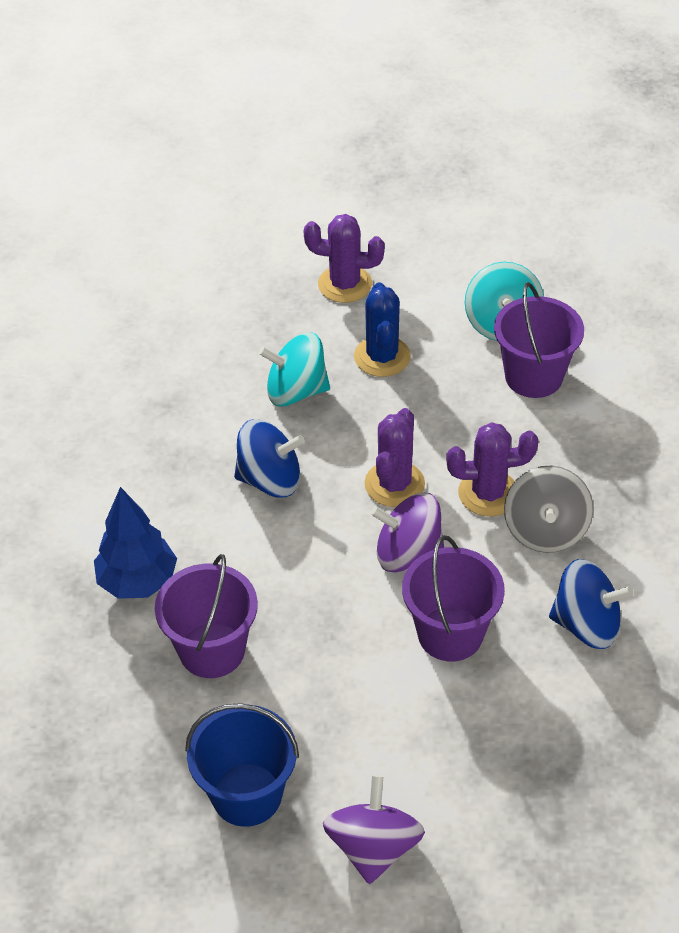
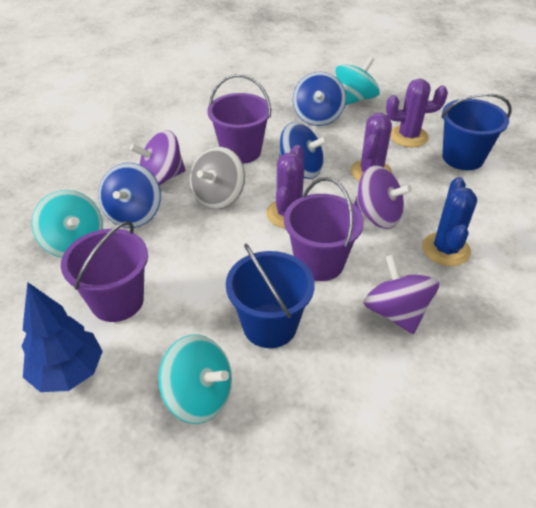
blue bucket: [185,703,299,827] = 1 -> [226,244,315,348] [441,93,511,170] = 2
blue spinning top: [234,419,305,498] [549,559,634,649] = 2 -> [98,163,161,228] [279,122,328,179] [293,72,346,126] = 3
purple spinning top: [323,775,425,884] [370,493,444,572] = 2 -> [130,130,186,185] [354,165,412,229] [364,254,439,334] = 3
turquoise spinning top: [258,332,330,407] [465,262,544,341] = 2 -> [32,190,103,258] [158,334,232,424] [335,57,380,105] = 3

